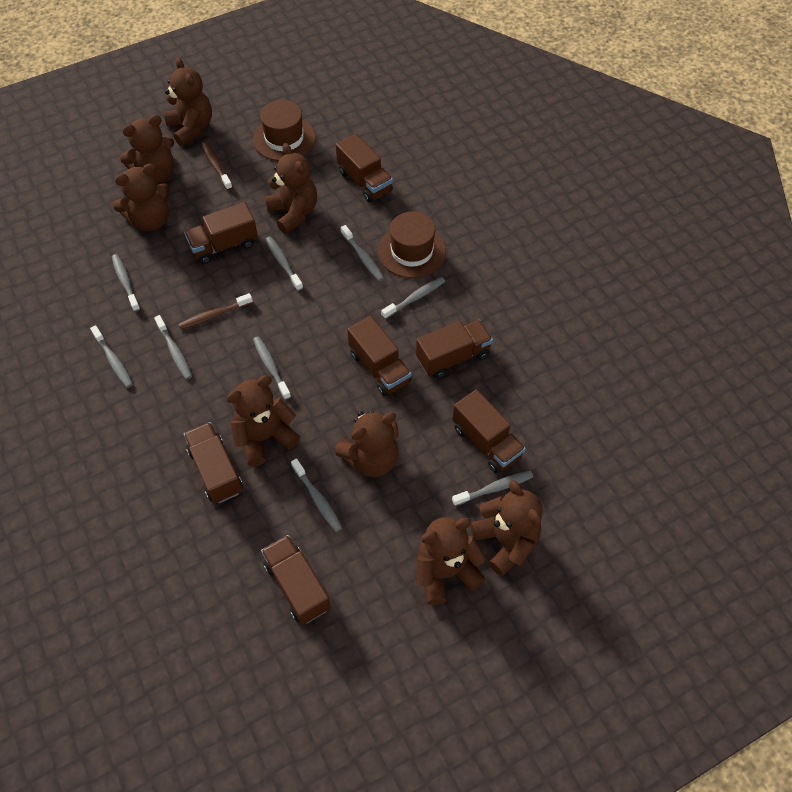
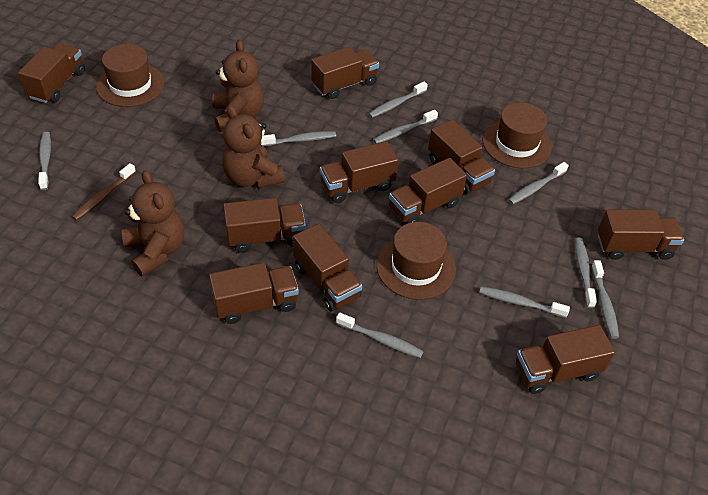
brown hat: [253,100,316,161] [378,211,446,278] = 2 -> [96,44,165,107] [376,222,456,300] [483,102,552,168] = 3
brown teddy bear: [113,164,170,232] [120,115,174,183] [164,58,212,146] [227,375,300,467] [264,143,317,234] [334,411,399,477] [416,517,486,605] [470,480,543,576] = 8 -> [122,170,184,276] [212,40,264,132] [222,105,285,189] = 3
brown toothbrush: [178,293,253,330] [201,142,233,190] = 2 -> [72,163,136,221] = 1
brown truck: [184,202,258,264] [184,422,243,504] [261,535,331,625] [336,134,393,203] [347,316,411,396] [416,320,493,379] [452,389,526,473] = 7 -> [18,43,85,103] [209,263,299,324] [223,198,306,253] [293,224,362,312] [311,47,379,99] [320,141,399,203] [389,158,467,224] [428,119,495,195] [516,325,615,394] [598,210,684,260] = 10

